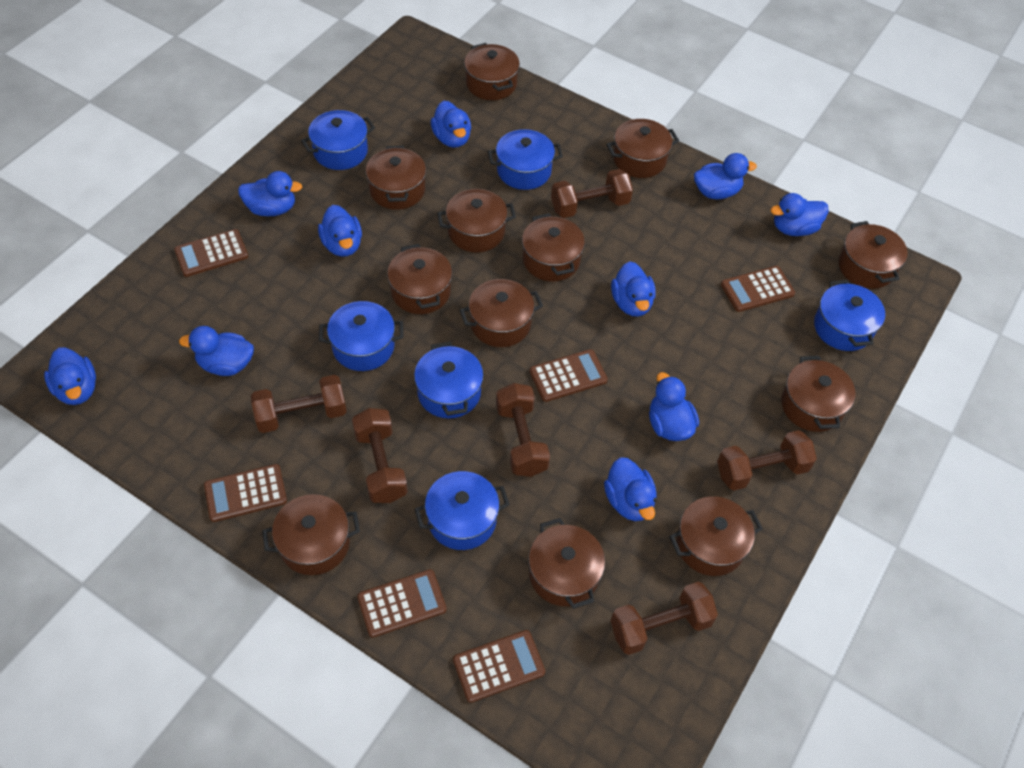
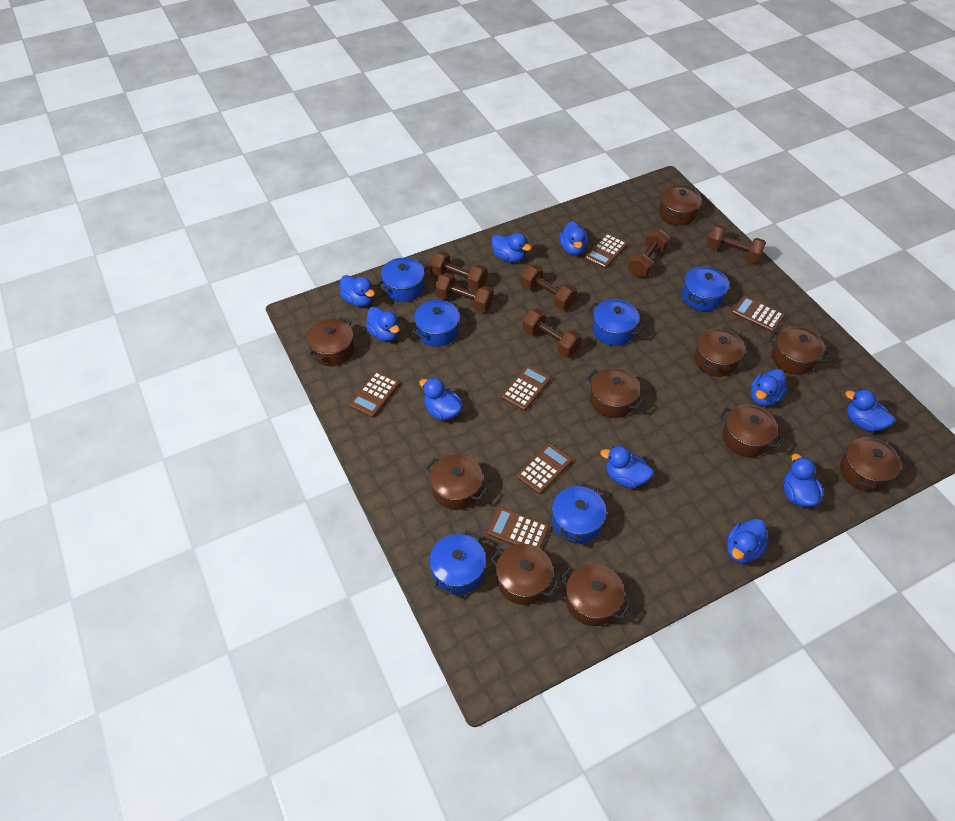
brown pot: [262,494,360,575] [366,146,426,210] [387,244,452,314] [437,189,516,252] [459,279,543,347] [464,43,520,100] [522,213,585,281] [528,518,605,609] [606,119,679,178] [669,496,763,576] [781,356,856,432] [839,221,908,289] = 12 -> [306,317,354,366] [426,454,488,510] [490,544,559,605] [560,564,630,626] [587,368,644,418] [659,185,701,226] [694,327,745,377] [719,404,783,457] [769,327,830,375] [840,434,901,492] = 10

